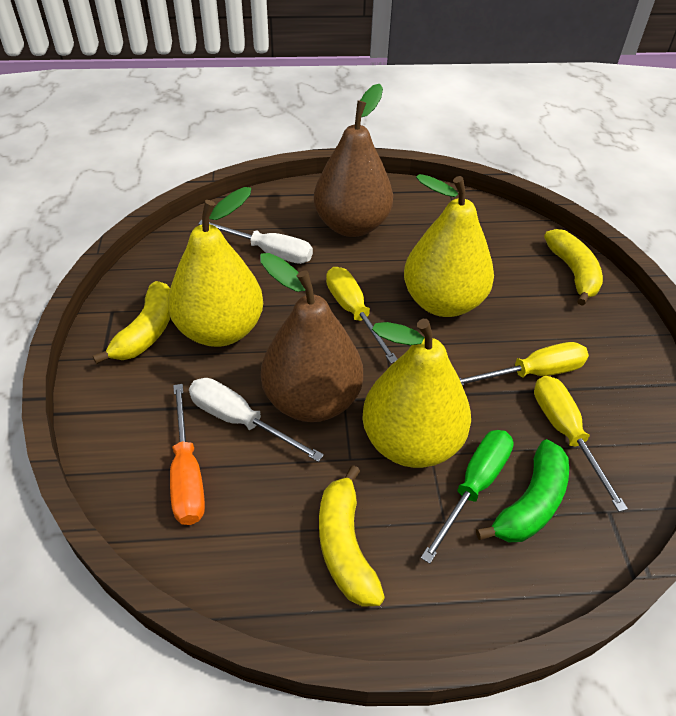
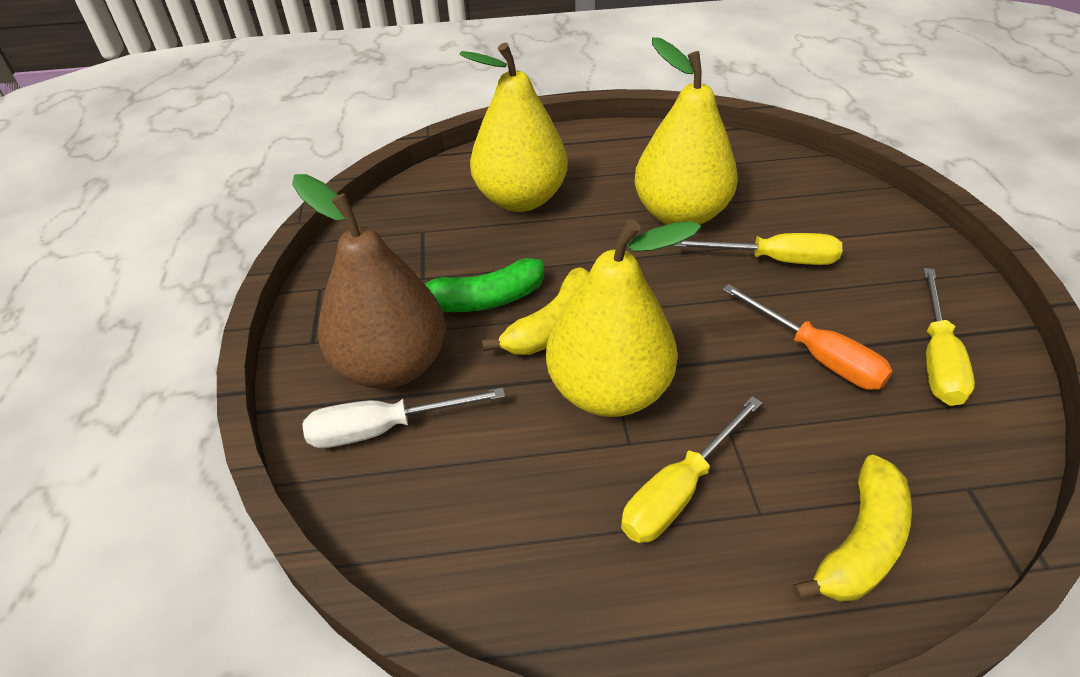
brown pear: [260,253,363,422] [314,84,393,237] = 2 -> [292,174,446,389] = 1
green screwdriver: [421,430,514,564] = 1 -> none = 0
white screwdriver: [189,378,324,462] [198,220,313,264] = 2 -> [302,388,505,448] = 1
yellow banana: [93,281,171,364] [319,465,385,607] [544,229,603,306] = 3 -> [482,267,589,355] [792,455,912,602] = 2

